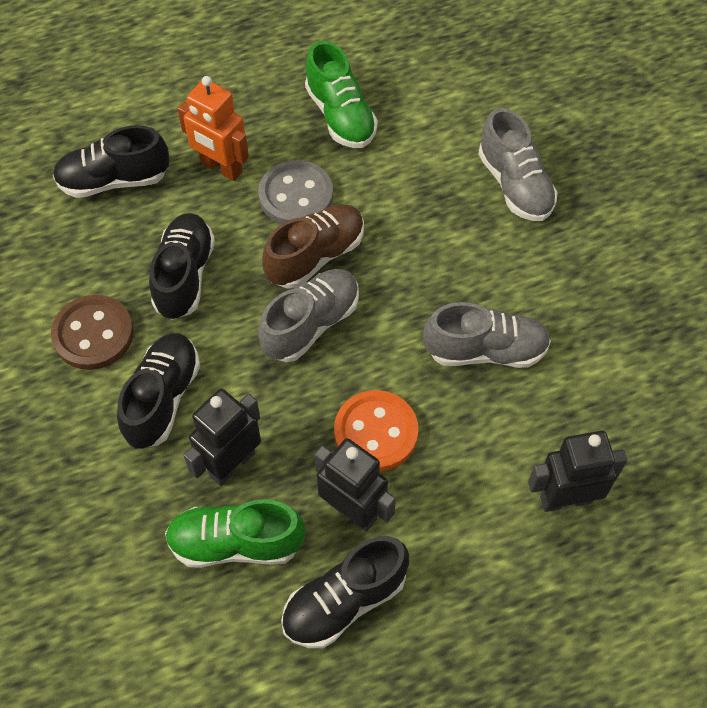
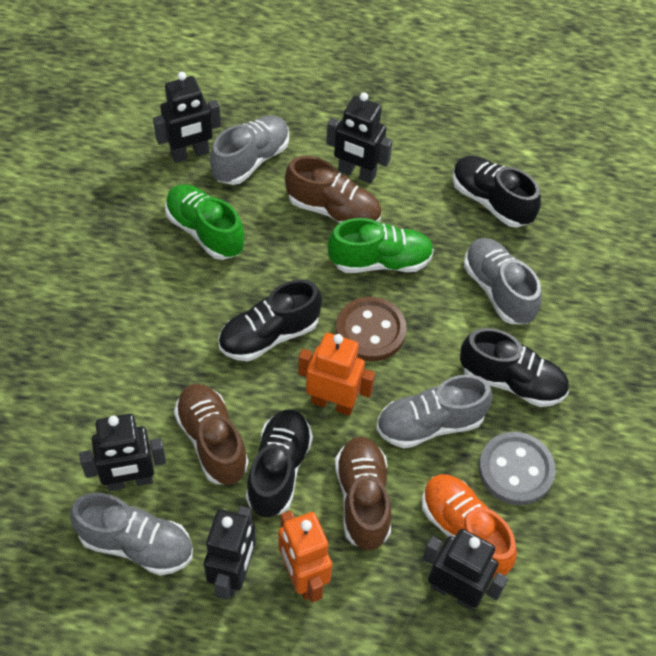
black robot: [183,389,261,486] [314,438,396,532] [528,431,627,512] = 3 -> [79,414,166,491] [153,72,221,163] [204,506,256,600] [326,92,392,184] [423,529,508,610] = 5
brown shoe: [262,204,364,289] = 1 -> [174,384,249,485] [285,156,382,223] [335,437,391,550] = 3
grey shoe: [258,269,359,362] [423,302,551,368] [478,108,558,221] = 3 -> [70,493,193,575] [210,115,289,185] [376,374,493,448] [464,238,542,324] = 4
orange button: [334,390,418,471] = 1 -> none = 0
orange robot: [177,76,249,181] = 1 -> [278,511,332,602] [298,333,375,416] = 2
orange shoe: none = 0 -> [422,474,517,578] = 1

